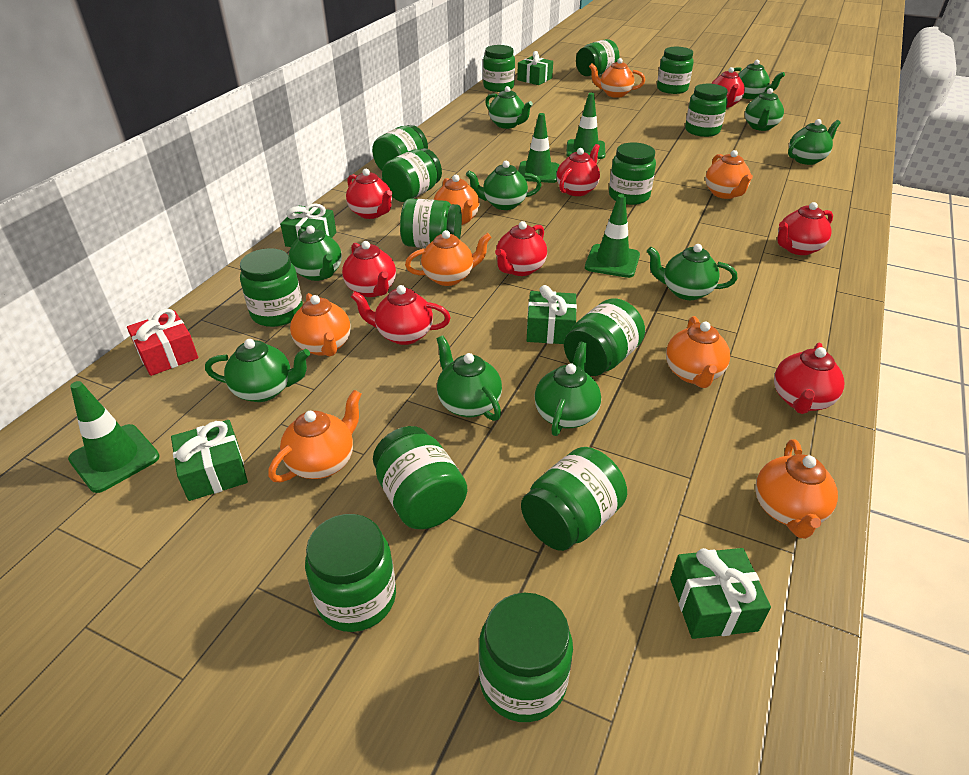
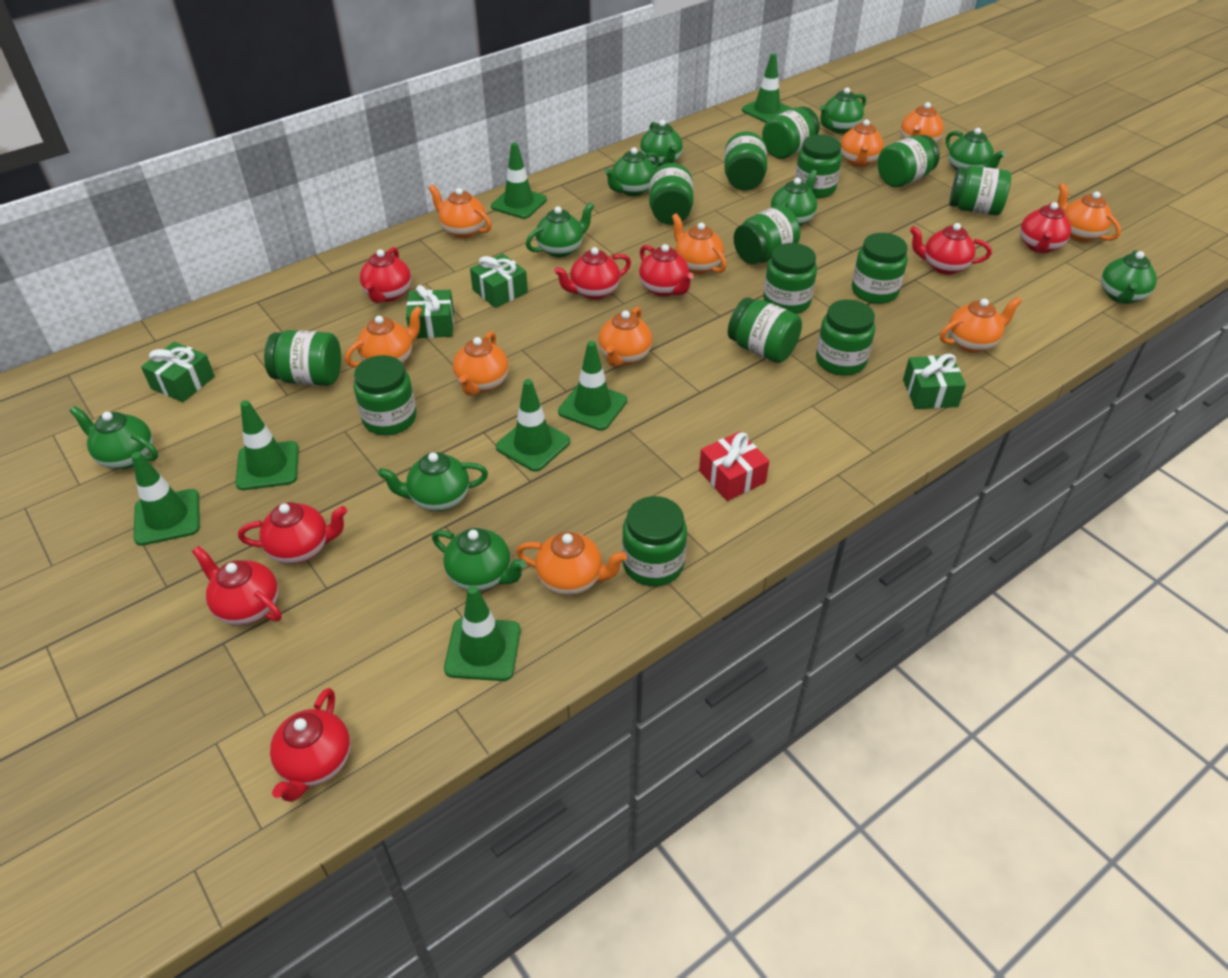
green gift: [171,420,248,501] [280,203,336,247] [517,51,553,85] [527,285,577,344] [670,548,771,639] = 5 -> [141,342,215,402] [406,285,454,338] [470,253,528,308] [903,354,966,409] = 4
green traffic cone: [68,381,160,493] [518,113,560,183] [566,93,605,159] [585,194,640,278] = 4 -> [131,452,200,546] [235,400,299,490] [444,585,521,681] [491,143,547,219] [496,379,570,471] [558,341,627,431] [742,54,791,123] = 7
orange teapot: [268,390,361,483] [290,293,351,356] [405,230,492,286] [434,175,480,225] [589,58,645,98] [666,316,730,388] [705,150,753,199] [756,439,838,539] = 8 -> [345,306,422,367] [428,184,492,238] [453,331,508,396] [516,532,627,595] [599,307,652,367] [672,213,727,274] [841,119,884,167] [901,102,944,142] [940,297,1022,353] [1057,183,1121,242] = 10

